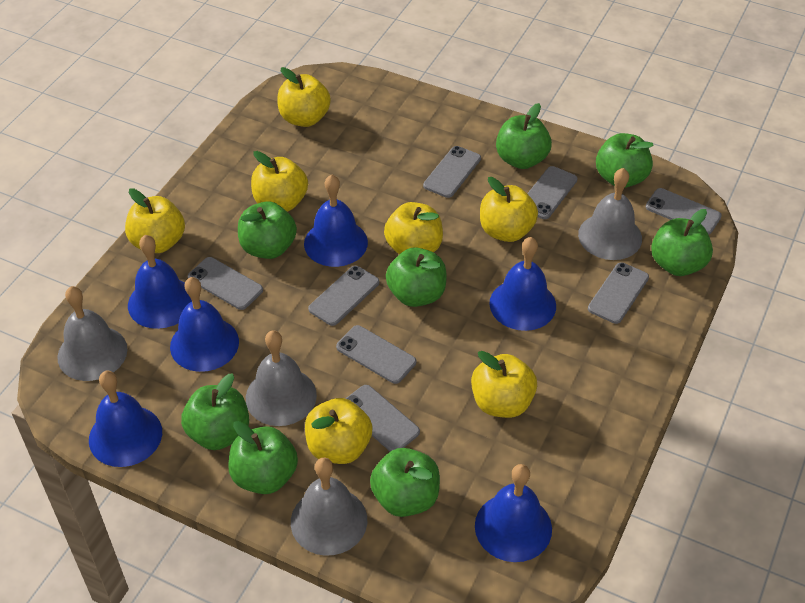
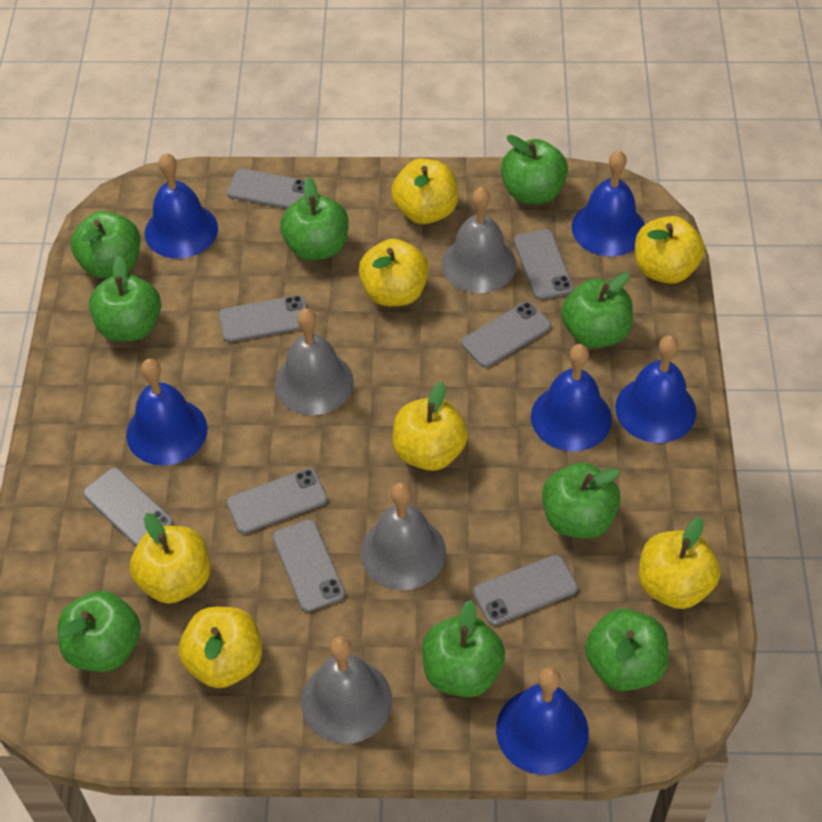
green apple: [181,373,249,450] [228,421,298,494] [238,201,297,259] [370,448,440,517] [386,247,446,307] [496,103,552,169] [596,133,654,188] [651,209,713,276] = 8 -> [57,591,141,672] [71,211,140,278] [89,256,161,342] [280,177,349,261] [422,600,505,697] [501,135,568,204] [542,463,620,538] [561,272,633,348] [585,608,668,691] = 9

